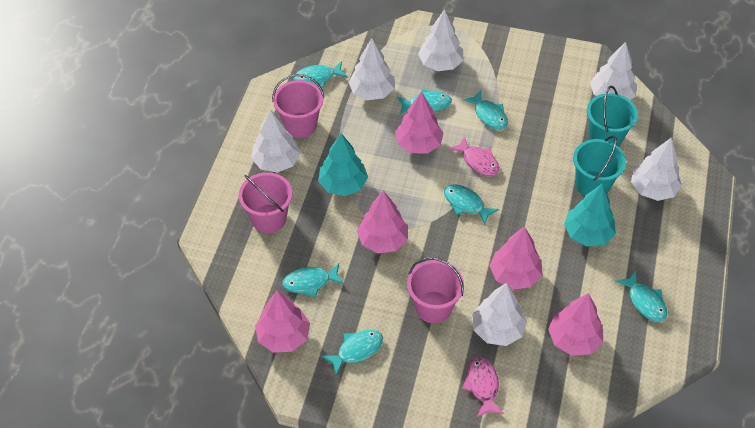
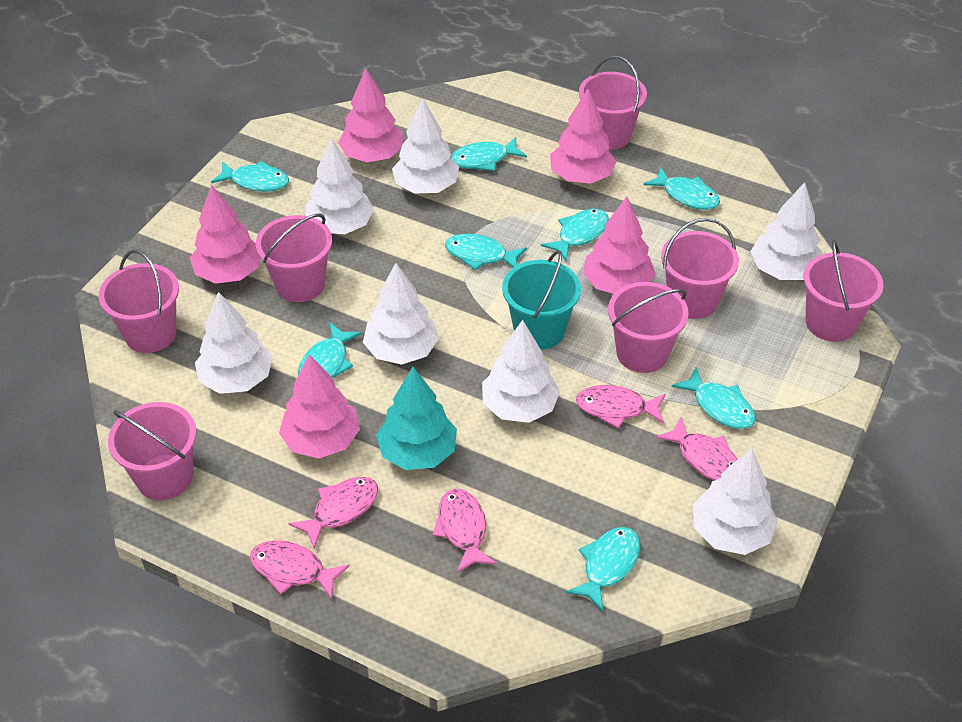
pink bucket: [239,172,292,233] [272,74,324,138] [407,257,464,323] = 3 -> [99,250,179,353] [108,402,196,500] [256,213,332,302] [579,56,647,150] [608,282,689,373] [661,218,739,319] [804,240,883,342] = 7
pink fish: [448,136,499,176] [462,357,504,417] = 2 -> [250,540,350,599] [288,477,378,549] [432,489,497,573] [576,385,666,428] [656,417,738,481] = 5
turquoise bucket: [573,136,626,196] [587,86,638,147] = 2 -> [502,250,581,349] = 1
turquoise fish: [282,263,344,297] [294,61,348,88] [322,330,383,376] [397,89,452,114] [444,184,499,225] [463,90,508,130] [615,270,667,322] = 7 -> [211,161,289,192] [298,323,362,378] [445,234,527,271] [450,137,527,171] [541,209,609,262] [566,527,640,612] [643,167,720,210] [672,367,756,429] = 8
turquoise tree: [318,133,368,196] [564,184,616,247] = 2 -> [376,367,457,470] = 1
white tree: [251,110,301,173] [348,38,395,100] [418,9,464,71] [472,283,527,346] [590,42,637,100] [631,138,682,201] = 6 -> [195,292,273,394] [306,138,374,234] [363,263,439,365] [392,99,459,194] [482,320,560,423] [693,449,778,555] [750,182,822,280] = 7

